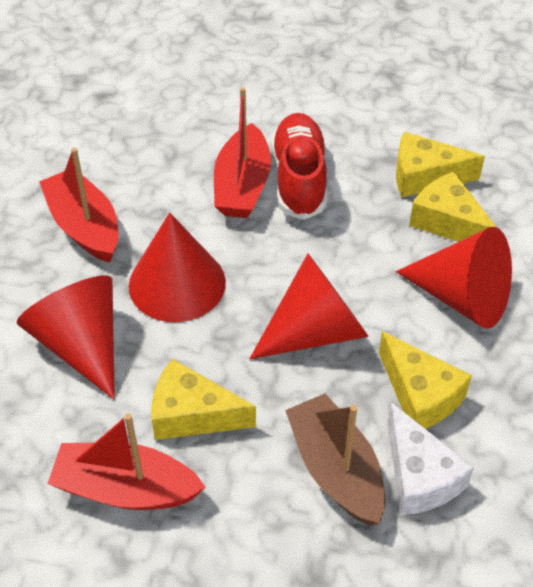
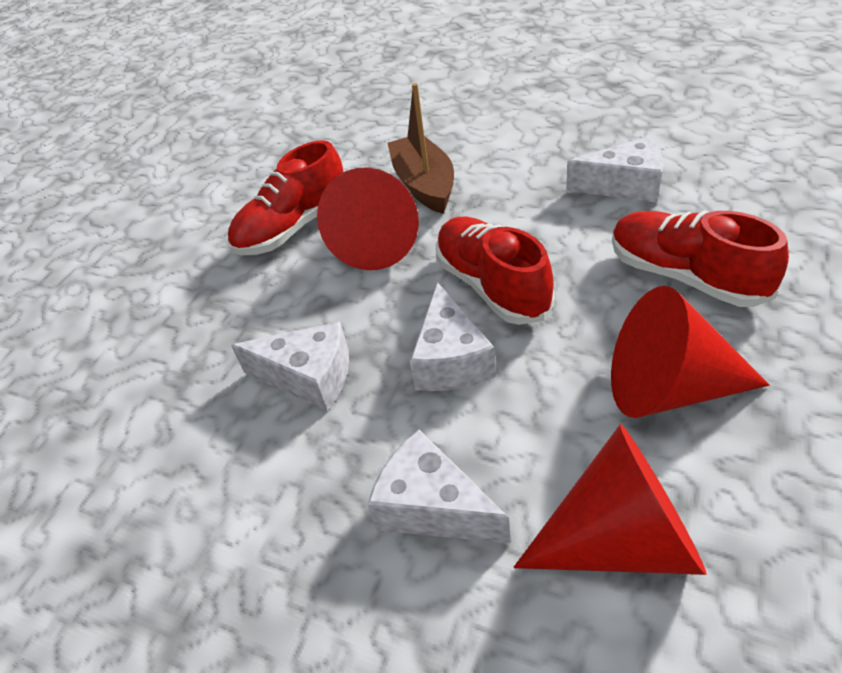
red boat: [39,148,119,263] [47,413,205,510] [214,87,271,218] = 3 -> none = 0
red cone: [17,276,115,399] [129,213,226,322] [250,254,369,359] [396,227,512,329] = 4 -> [317,167,419,270] [514,424,706,575] [611,286,770,418] = 3
red shoe: [272,113,327,220] = 1 -> [228,140,343,255] [436,217,555,325] [612,210,789,307] = 3
white cheese: [388,402,474,515] = 1 -> [231,322,349,411] [367,430,511,544] [410,282,496,391] [566,136,663,203] = 4
yellow cheese: [151,359,256,440] [379,331,472,429] [396,132,485,197] [409,172,496,242] = 4 -> none = 0

